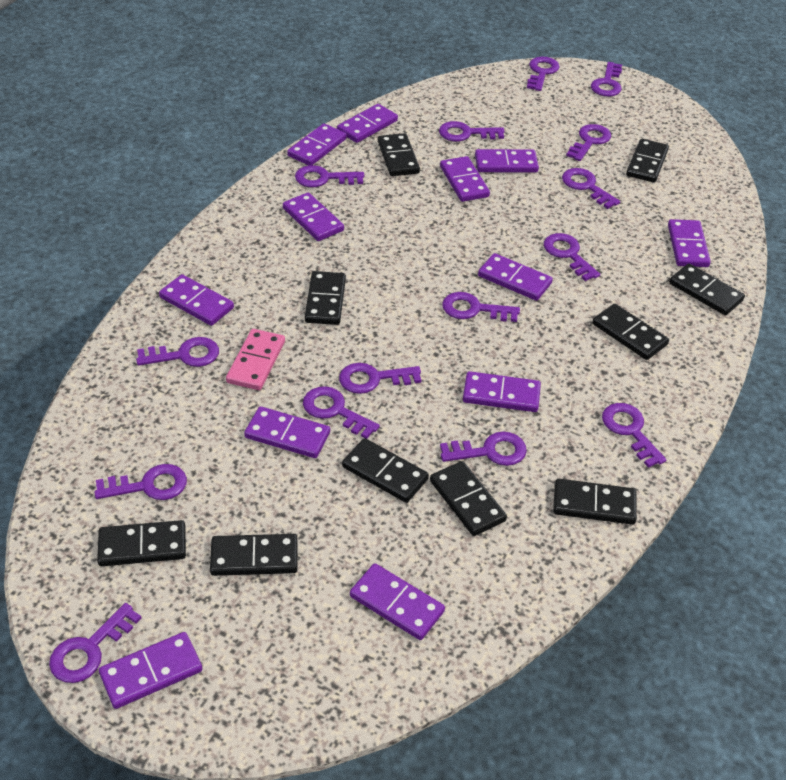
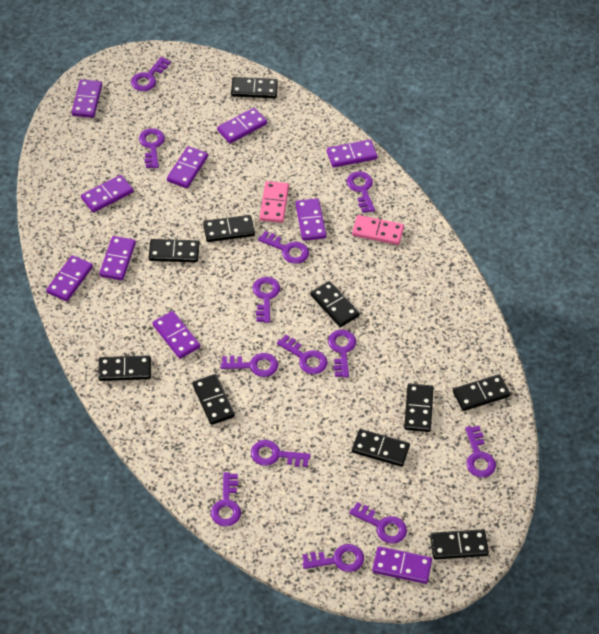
pink domino: [226,329,285,390] = 1 -> [260,181,289,223] [352,215,404,245] = 2
purple domino: [99,632,202,709] [159,274,234,326] [244,406,330,458] [283,192,344,241] [287,123,347,165] [337,104,398,143] [350,563,445,640] [440,156,490,202] [463,371,541,412] [475,149,539,172] [478,253,553,301] [668,219,711,267] = 12 -> [46,255,93,301] [72,79,102,118] [81,175,133,213] [99,236,136,280] [153,311,200,359] [167,146,208,188] [217,108,267,143] [295,198,326,241] [327,140,377,167] [372,546,432,584] = 10
purple key: [49,603,141,683] [94,464,187,500] [136,337,219,367] [295,165,364,187] [303,386,380,439] [339,363,421,394] [439,121,504,141] [440,432,527,466] [442,292,520,322] [527,57,560,91] [544,233,600,281] [562,168,620,209] [566,124,611,161] [591,62,622,97] [602,403,666,468] = 15 -> [131,57,171,91] [139,128,165,168] [211,472,241,526] [221,353,278,377] [251,440,310,467] [253,277,280,323] [258,231,309,264] [277,335,328,374] [302,544,364,572] [328,330,356,378] [347,171,375,213] [349,502,407,544] [465,426,496,477] = 13

